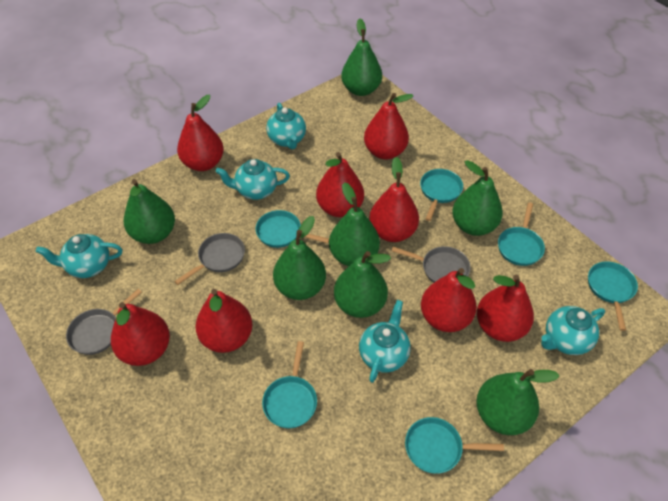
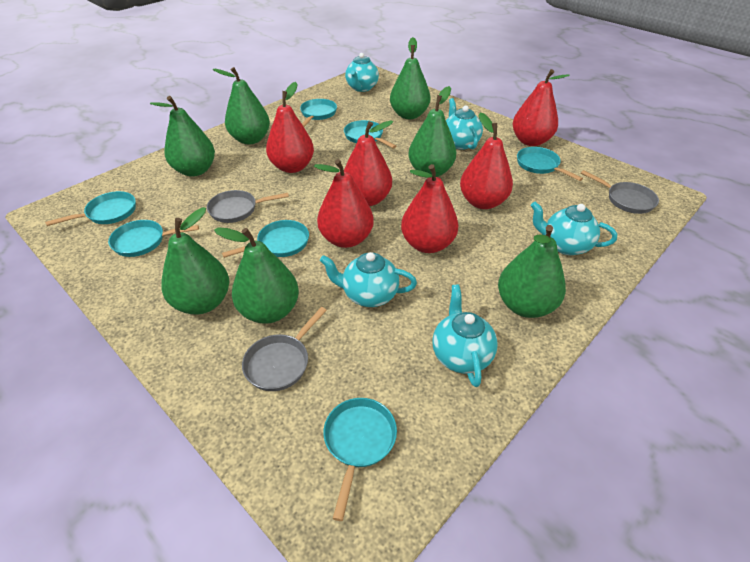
red pear: [111,302,170,366] [177,95,224,171] [196,289,253,353] [316,152,364,217] [364,93,413,159] [369,157,419,242] [421,268,477,332] [477,275,534,342] = 8 -> [266,82,314,173] [314,159,374,248] [344,120,393,206] [401,164,458,253] [460,112,513,209] [512,69,570,146] = 6
turquoise pan: [256,210,329,248] [262,341,317,428] [405,417,504,474] [420,169,463,221] [498,202,545,266] [588,261,638,331] = 6 -> [45,191,136,226] [108,220,199,257] [222,220,309,258] [300,99,337,127] [323,398,397,521] [344,120,396,148] [517,147,583,181] = 7

